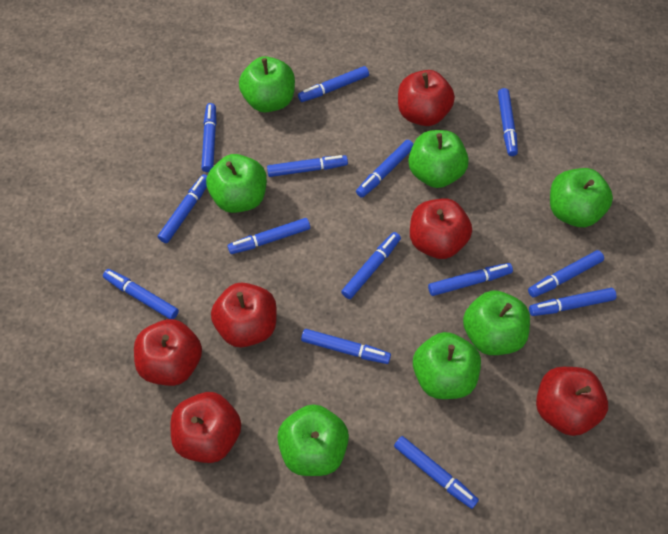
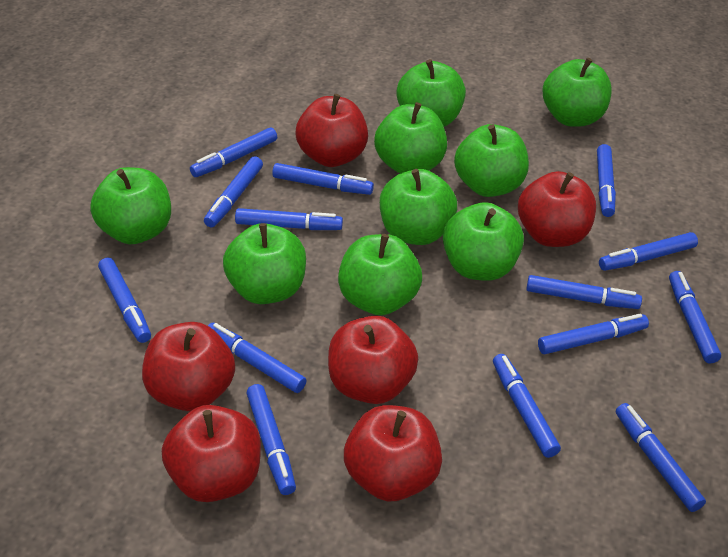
green apple: [206,154,267,213] [239,56,295,112] [277,404,349,476] [408,130,469,188] [413,332,481,399] [463,290,530,355] [550,168,613,227] = 7 -> [90,167,171,244] [223,223,306,304] [338,234,422,315] [374,102,447,174] [380,169,457,245] [397,59,466,127] [443,202,524,281] [454,124,529,197] [543,58,612,127] = 9

